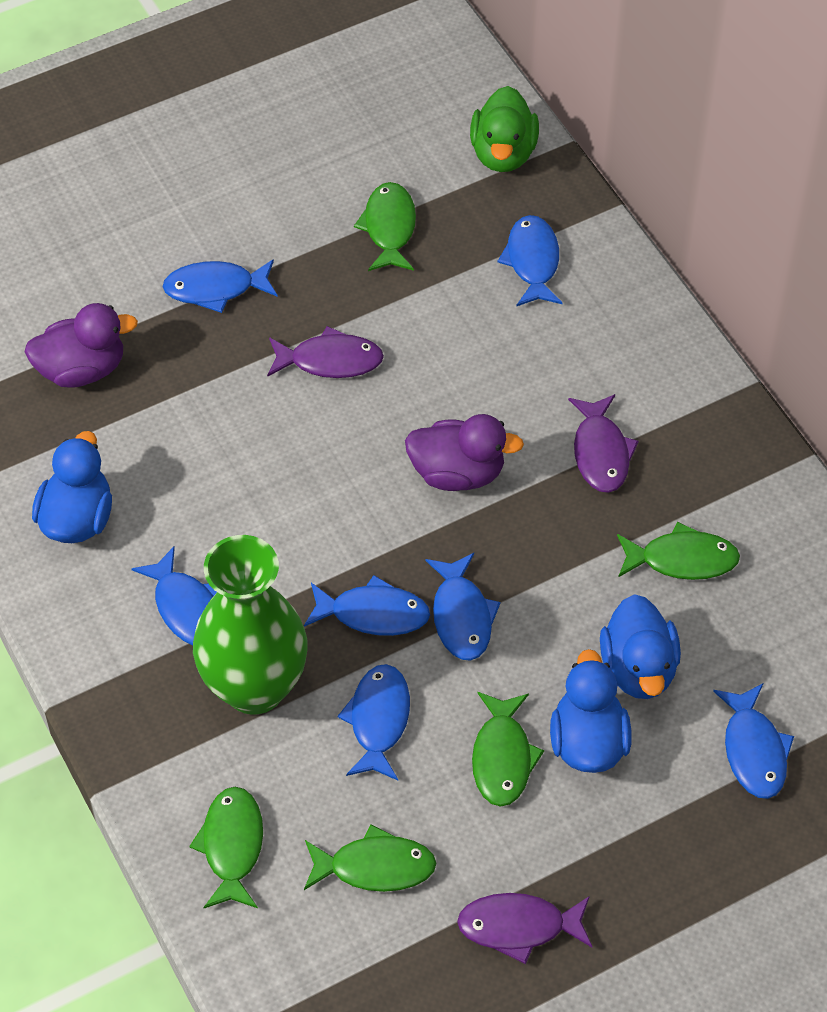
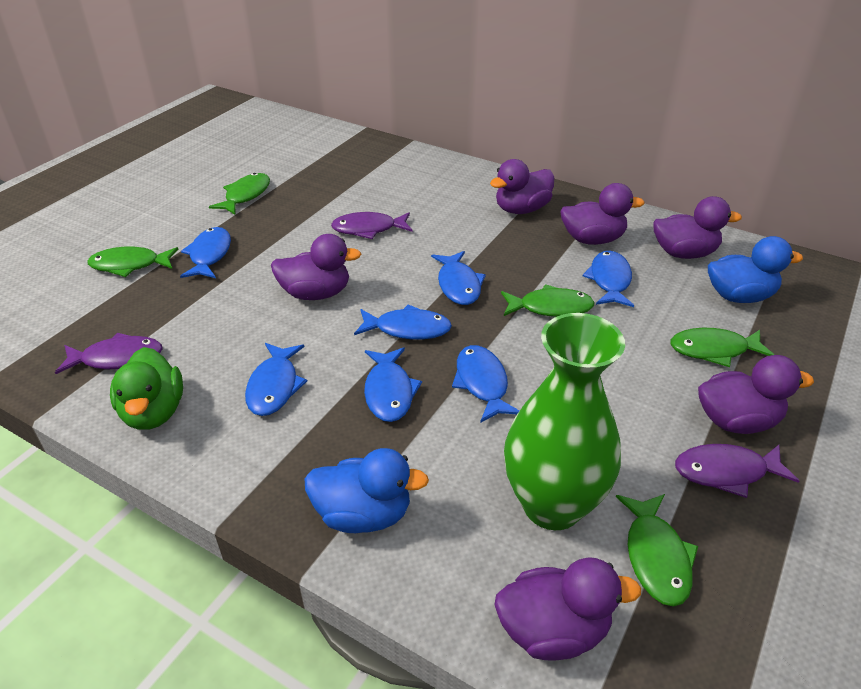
blue duck: [32,431,112,543] [550,649,632,773] [600,594,681,699] = 3 -> [305,448,429,533] [708,236,803,303] = 2
purple duck: [25,303,138,388] [405,414,524,491] = 2 -> [271,234,361,300] [490,159,554,214] [494,557,641,660] [560,183,645,245] [653,196,742,259] [698,355,814,434] = 6

